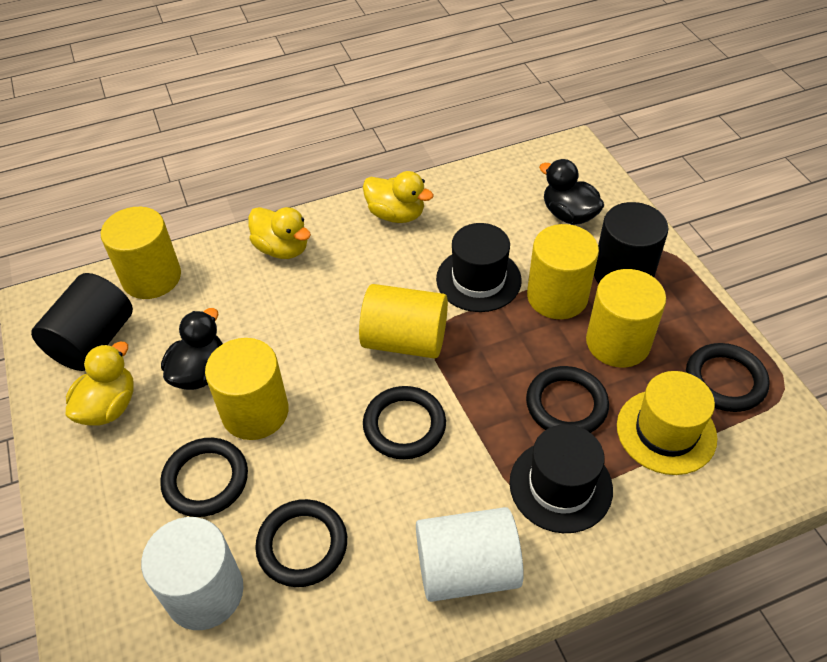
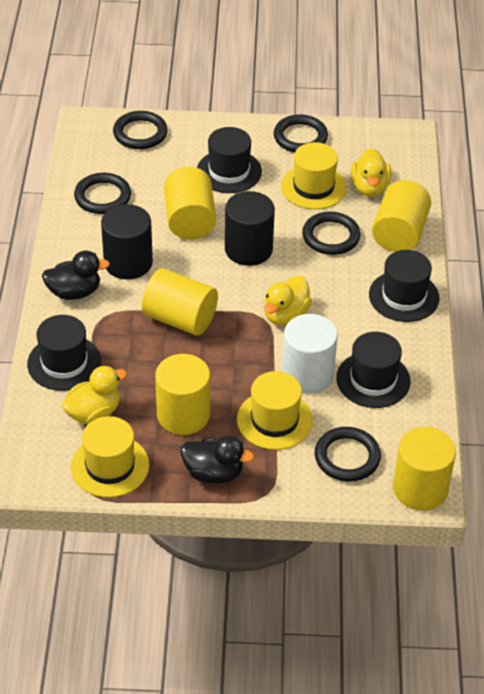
black hat: [436,223,522,312] [509,424,613,533] = 2 -> [27,315,101,391] [197,127,262,193] [336,332,411,408] [369,250,439,322] = 4
white cylinder: [141,517,244,630] [416,507,524,602] = 2 -> [282,314,338,393] = 1
yellow hat: [617,371,717,475] = 1 -> [71,416,149,498] [237,371,313,450] [281,142,347,209] = 3

